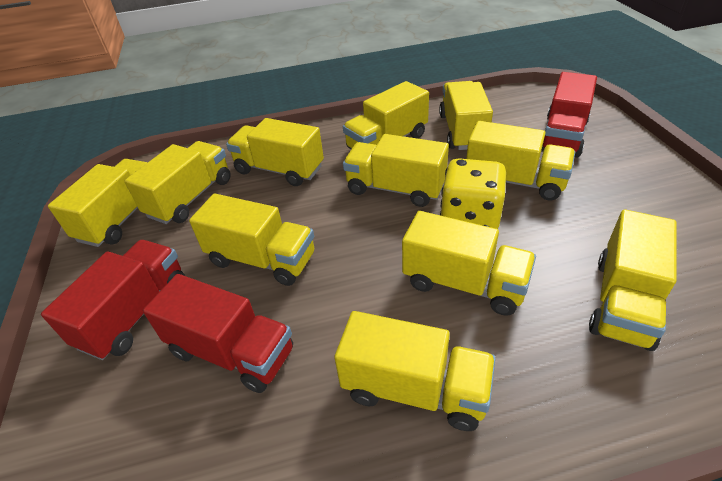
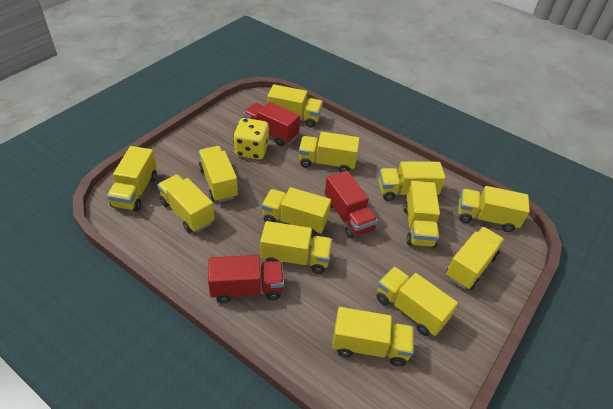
yellow truck: [48,159,148,247] [124,141,231,224] [189,194,314,286] [226,118,324,186] [334,311,496,431] [343,81,429,149] [343,134,449,207] [402,211,536,316] [439,81,493,150] [466,121,575,201] [589,209,677,351] = 11 -> [107,146,157,211] [157,174,215,233] [198,146,238,202] [260,221,333,274] [262,187,331,237] [267,84,323,128] [299,132,360,172] [332,307,414,367] [377,267,458,336] [379,161,446,201] [403,181,440,248] [446,227,505,290] [458,186,530,232] = 13

